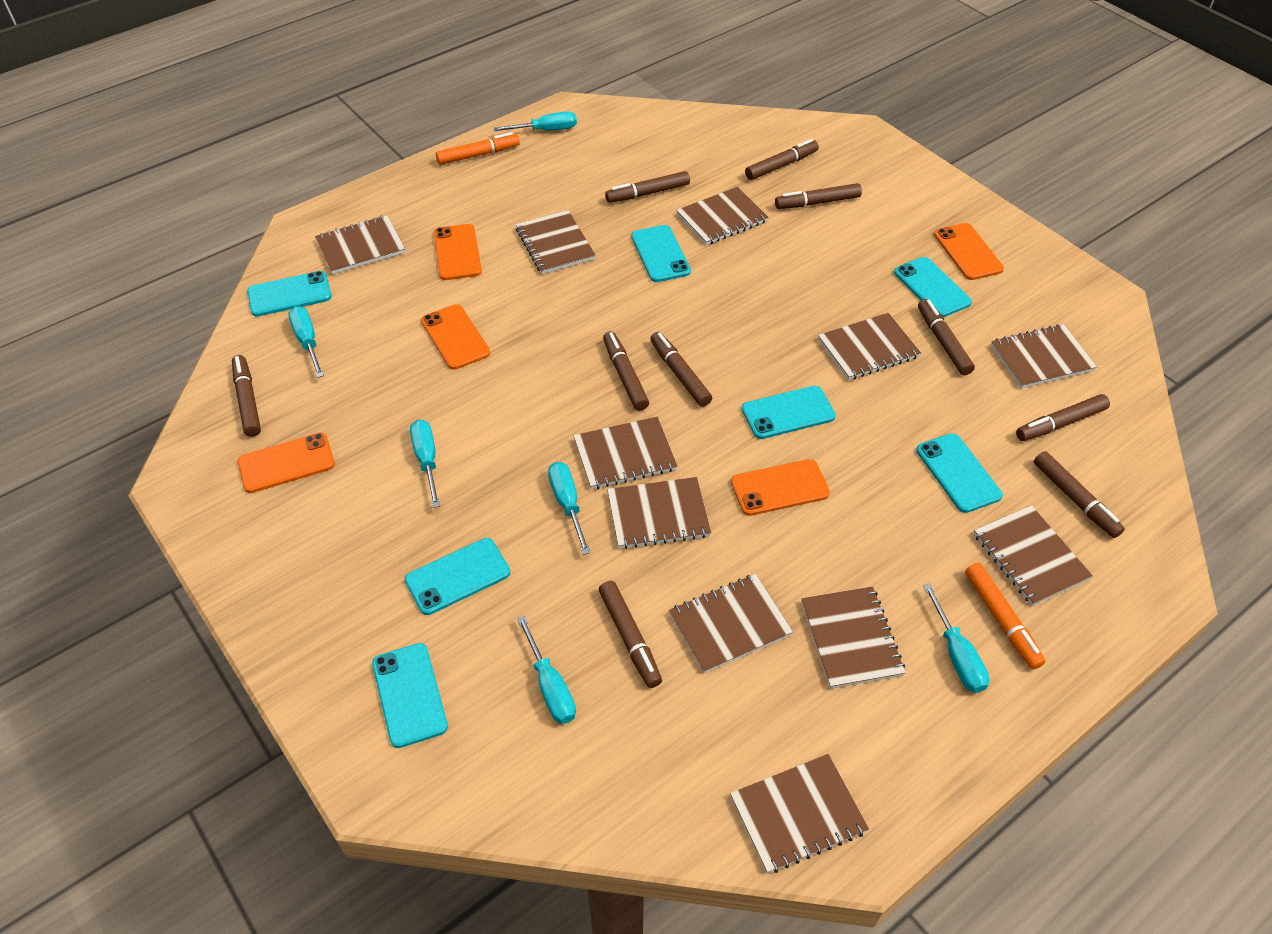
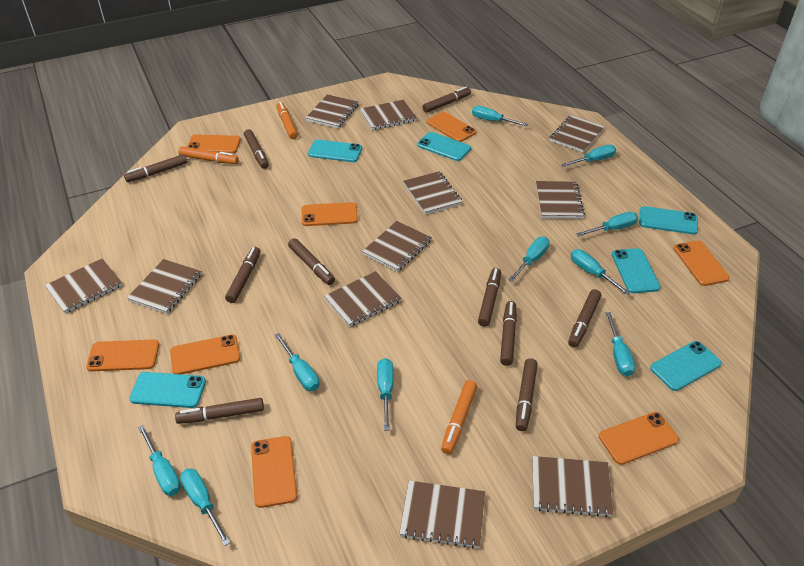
orange marker: [436,132,520,165] [965,563,1046,669] = 2 -> [178,146,239,164] [277,102,298,139] [441,380,477,454] = 3
orange phone: [238,432,335,493] [421,304,490,370] [433,224,482,280] [731,459,830,516] [934,223,1004,280] = 5 -> [86,340,159,371] [170,335,240,374] [187,135,241,153] [251,436,297,508] [302,202,358,226] [427,112,476,142] [599,412,679,465] [673,240,730,286] = 8
turquoise phone: [247,271,332,317] [372,643,448,748] [405,538,510,615] [631,225,691,282] [742,386,836,439] [894,257,972,317] [916,433,1003,513] = 7 -> [129,372,206,408] [308,139,362,162] [417,132,471,161] [612,248,660,293] [639,206,698,234] [650,341,722,391] = 6
turquoise screwdriver: [288,306,324,378] [410,419,440,508] [493,111,577,131] [517,615,576,724] [548,462,591,555] [923,583,989,693] = 6 -> [138,425,181,496] [180,468,230,546] [275,333,319,391] [377,358,394,431] [472,106,528,127] [508,237,549,282] [561,145,616,167] [571,249,630,295] [576,212,638,236] [606,312,635,377] = 10

